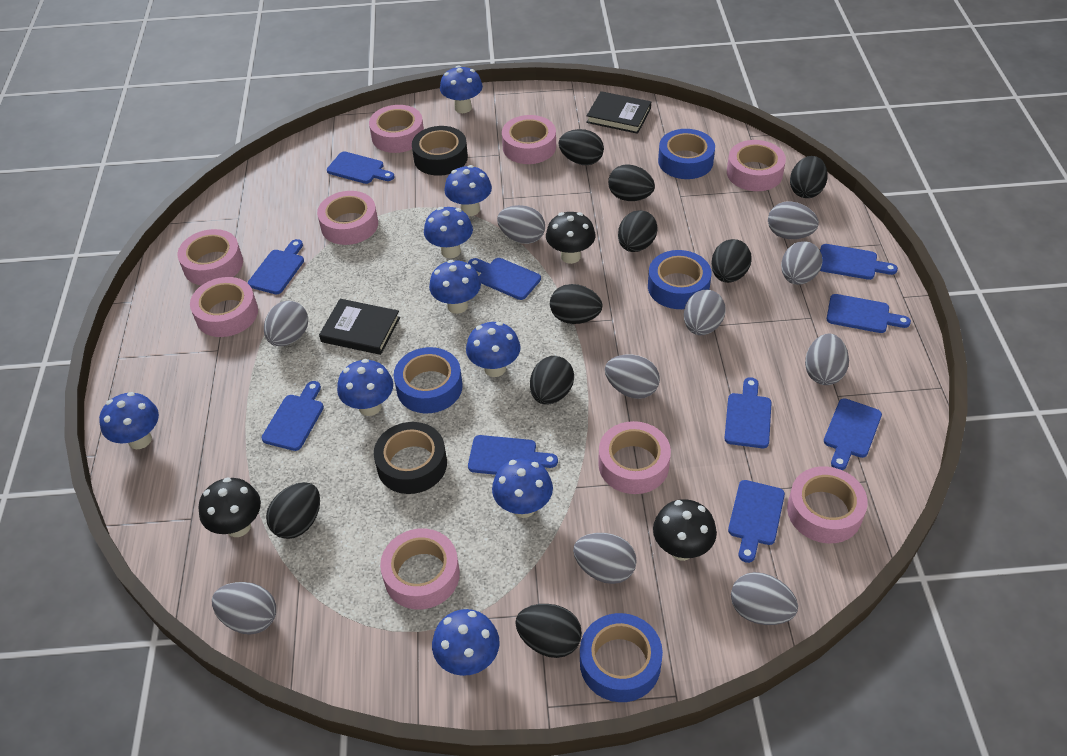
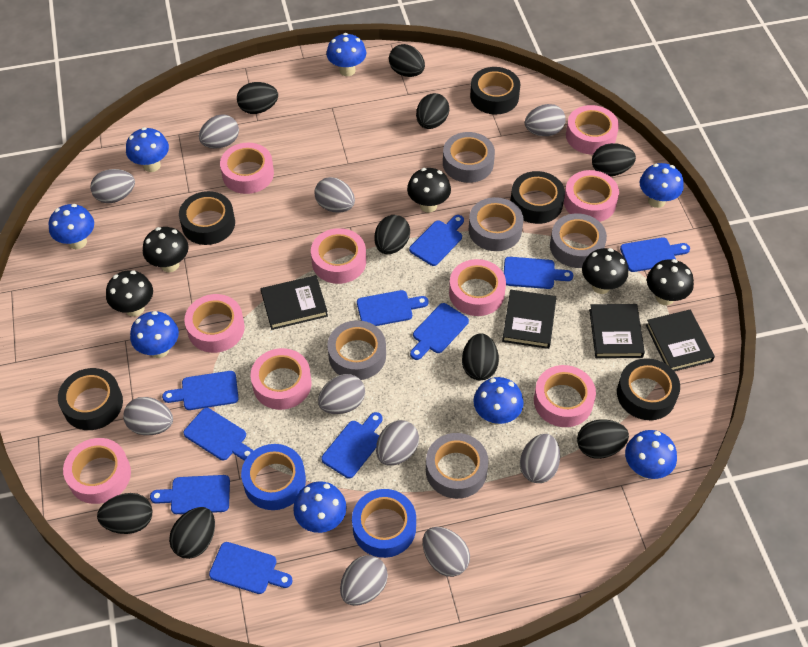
black book: [319,299,400,355] [586,91,651,134] = 2 -> [261,275,328,330] [502,290,556,349] [589,304,645,358] [646,310,715,371] = 4
black mushroom: [198,477,261,537] [546,212,595,264] [653,499,717,561] = 3 -> [106,270,153,317] [143,227,189,272] [407,168,451,212] [582,248,628,294] [647,259,694,305] = 5
black tape: [374,422,447,494] [412,126,468,176] = 2 -> [58,368,123,430] [179,191,235,245] [470,67,520,114] [510,171,565,224] [617,358,680,420] = 5
blue mushroom: [99,392,159,449] [337,359,393,416] [424,207,473,258] [429,260,481,314] [432,609,500,676] [440,66,483,113] [444,165,492,216] [466,322,521,377] [492,458,553,518] = 9 -> [49,204,94,249] [126,127,169,172] [130,311,179,358] [293,481,347,533] [327,33,366,76] [474,377,524,425] [625,430,677,479] [640,163,684,208] = 8
blue tape: [394,347,463,413] [580,613,663,702] [648,250,712,309] [658,129,715,179] = 4 -> [241,444,306,510] [352,489,416,558] = 2
grey tape: none = 0 -> [327,320,386,380] [426,433,489,499] [443,132,495,183] [468,197,523,251] [550,213,607,268] = 5

